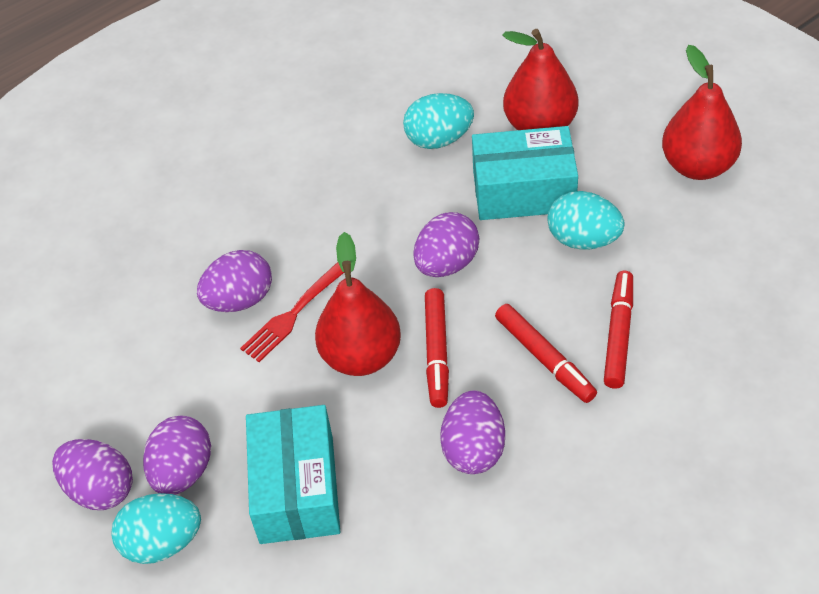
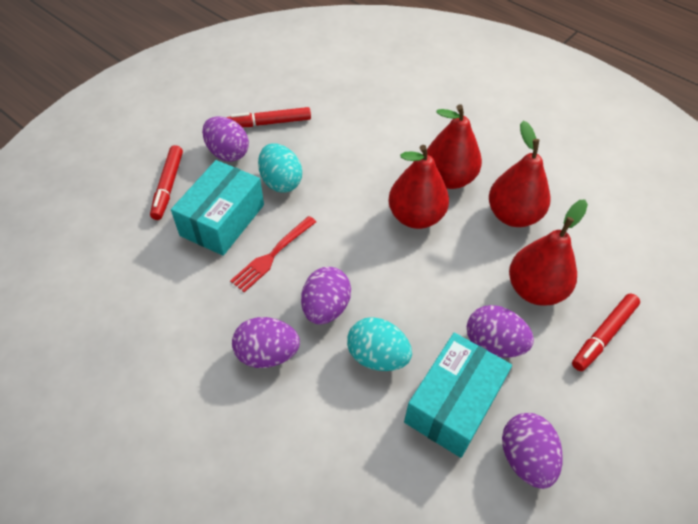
red pear: [315,232,401,376] [503,29,578,130] [662,45,742,180] = 3 -> [388,145,449,229] [427,104,482,189] [489,121,551,227] [509,199,588,306] = 4
turquoise egg: [111,493,201,564] [403,93,474,149] [547,191,625,249] = 3 -> [258,144,302,193] [347,317,412,371] = 2

